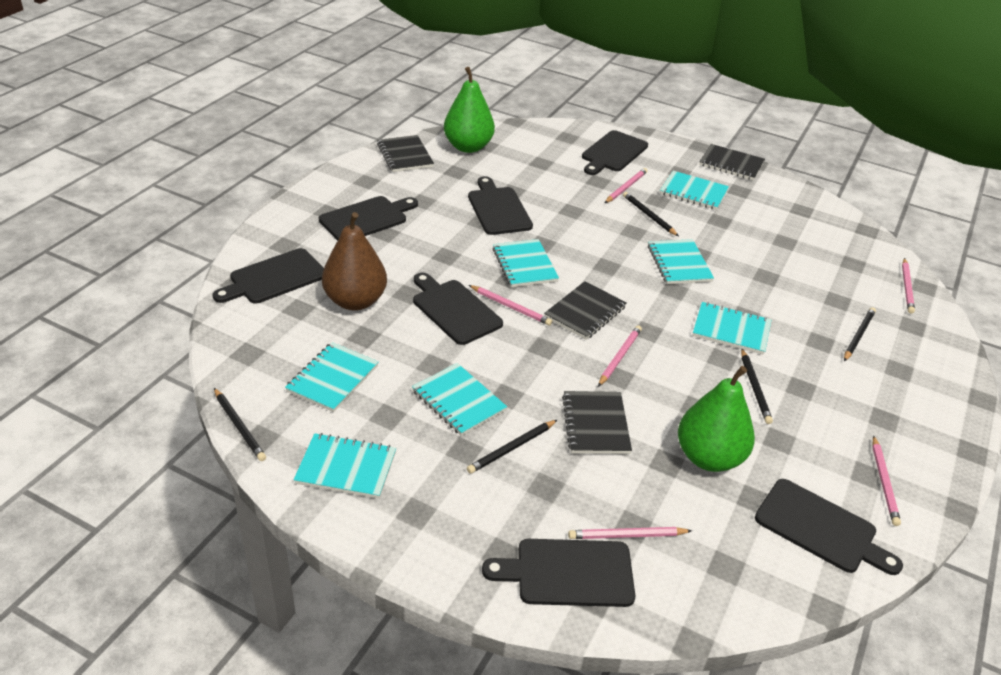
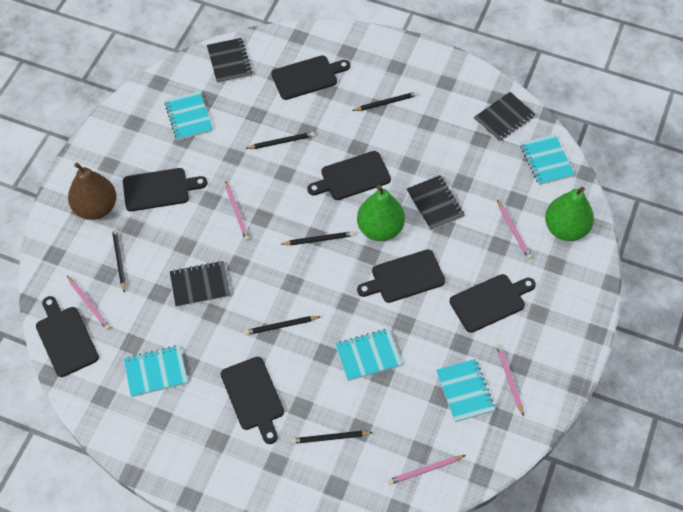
black pencil: [214,388,266,461] [467,420,557,474] [623,192,679,236] [741,349,773,424] [844,307,876,361] = 5 -> [112,228,126,293] [244,316,321,335] [245,132,315,149] [281,231,354,245] [291,431,373,444] [352,92,418,111] = 6
pink pencil: [469,285,552,326] [568,527,692,539] [598,325,642,387] [605,168,648,203] [872,435,901,526] [902,258,915,314] = 6 -> [67,276,110,330] [226,182,249,241] [388,455,466,485] [496,344,524,416] [497,200,532,259] = 5
turquoise notebook: [285,342,379,412] [293,433,396,499] [412,363,507,436] [493,239,559,287] [648,239,714,284] [660,171,729,210] [692,302,772,355] = 7 -> [124,345,188,397] [164,91,213,140] [336,329,402,381] [436,359,495,422] [521,134,575,185] = 5

